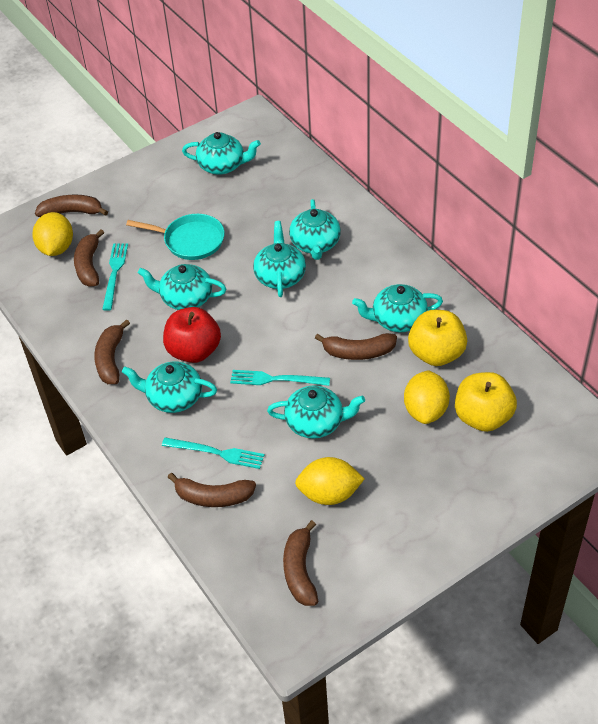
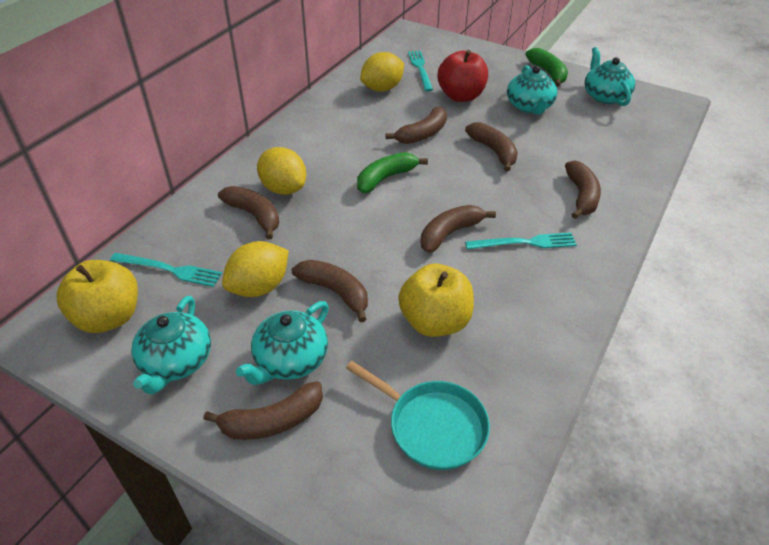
brown banana: [35,195,108,217] [74,229,104,287] [94,319,130,384] [168,473,256,507] [283,520,318,606] [315,333,397,360] = 6 -> [203,381,323,440] [218,186,279,239] [292,260,368,322] [385,107,447,144] [421,205,496,253] [465,122,518,172] [565,161,601,219] = 7
green banana: none = 0 -> [357,152,428,193] [525,48,568,87] = 2
turquoise teapot: [122,361,217,413] [138,264,226,310] [182,132,261,175] [253,221,306,297] [267,385,365,439] [289,199,341,260] [352,284,443,332] = 7 -> [131,296,211,394] [236,301,329,385] [507,65,558,115] [584,47,635,106] = 4

